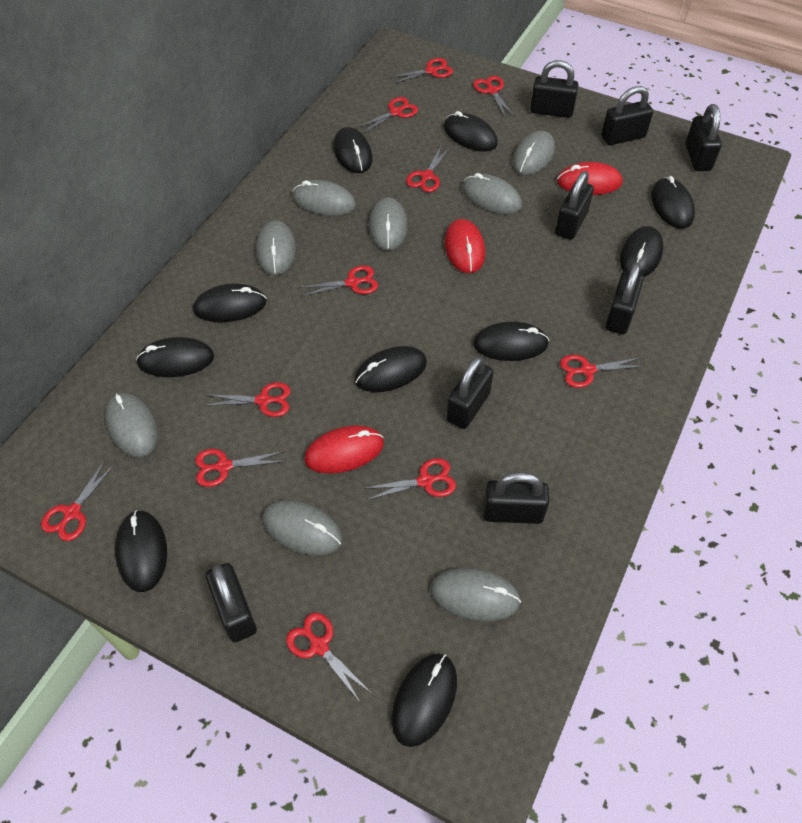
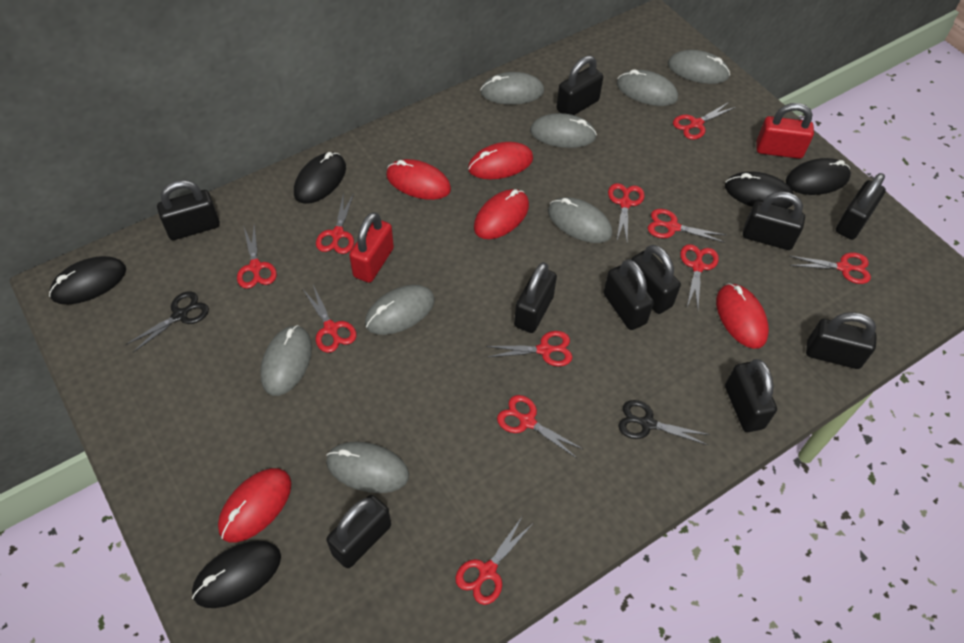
black mouse: [115,510,167,592] [136,337,214,377] [193,284,267,322] [333,127,373,173] [355,346,427,392] [391,654,457,747] [444,111,498,151] [473,322,549,361] [620,226,663,277] [651,176,695,229] = 10 -> [49,256,126,304] [192,541,281,608] [294,152,346,204] [725,172,794,208] [786,158,851,195] = 5
black padlock: [205,563,257,642] [446,356,493,429] [483,472,549,524] [530,60,579,118] [555,171,594,240] [601,86,653,145] [605,262,644,334] [686,104,722,171] = 8 -> [157,180,220,240] [326,495,391,568] [514,262,557,333] [556,56,603,115] [604,259,654,330] [631,245,681,314] [725,359,777,432] [743,191,805,250] [806,312,877,369] [836,173,886,240] = 10
black scissors: none = 0 -> [126,291,209,352] [618,400,710,445] = 2
red mouse: [304,425,384,474] [444,219,485,273] [557,162,623,195] = 3 -> [218,468,292,543] [386,159,451,200] [468,142,533,179] [474,189,529,239] [716,283,769,349] = 5
red padlock: none = 0 -> [349,212,394,283] [756,103,814,159] = 2

